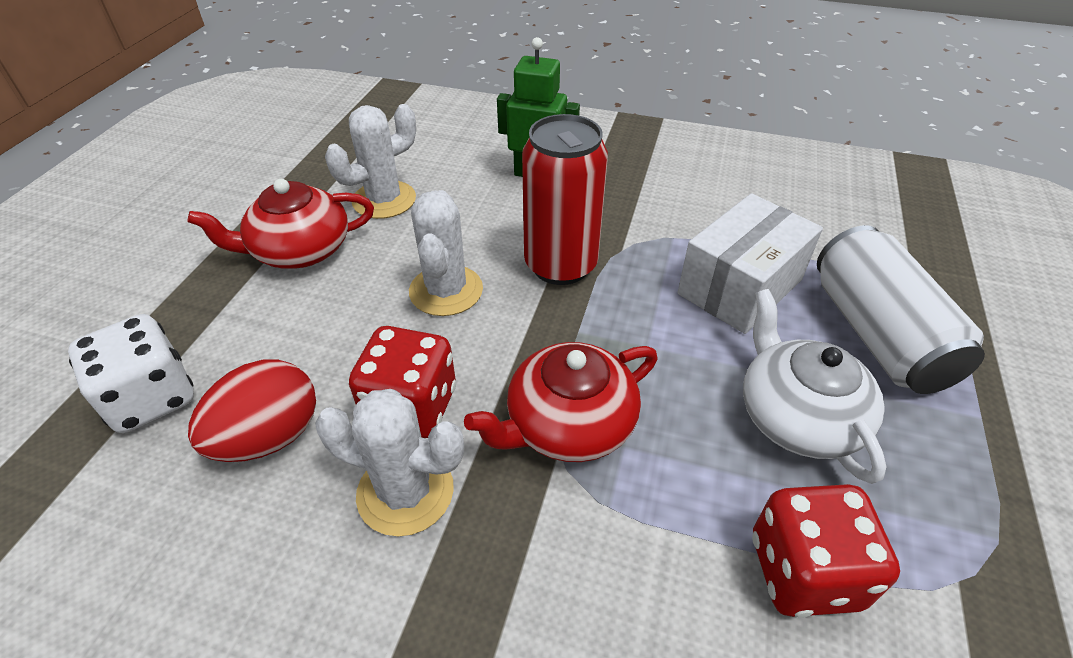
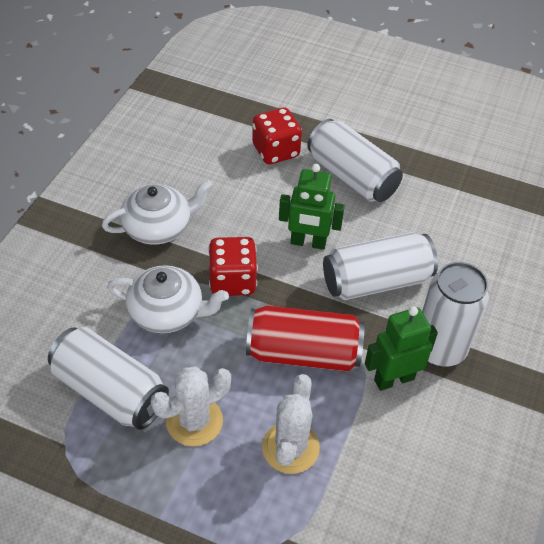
green robot: [497,37,580,177] = 1 -> [279,164,345,250] [365,306,438,391] = 2
red egg: [188,359,316,462] = 1 -> none = 0
red teapot: [187,179,374,269] [464,342,658,462] = 2 -> none = 0
white box: [677,193,823,334] = 1 -> none = 0
white cactus: [315,389,464,536] [325,104,416,219] [409,190,483,316] = 3 -> [151,367,231,446] [262,374,320,474] = 2
white can: [817,225,985,394] = 1 -> [48,327,169,430] [307,119,403,202] [323,232,438,300] [422,262,490,367] = 4
white dice: [68,314,194,433] = 1 -> none = 0
white teapot: [743,289,886,484] = 1 -> [102,180,213,245] [107,265,229,333] = 2

